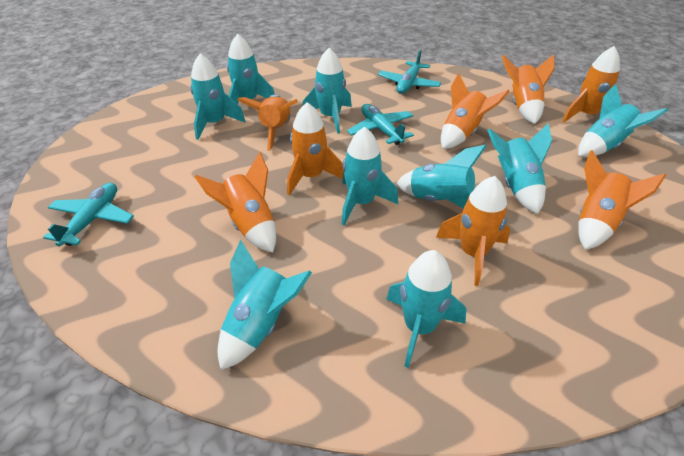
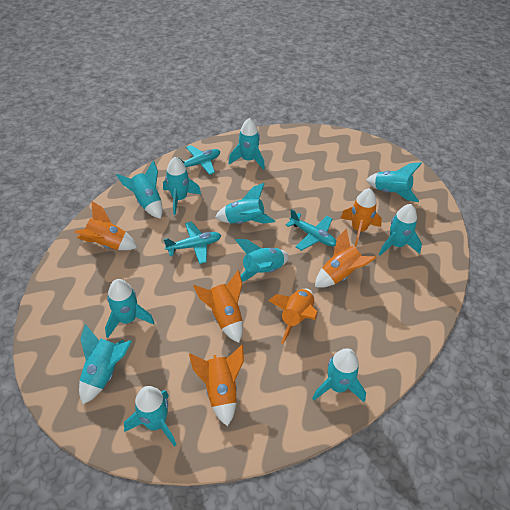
orange rocket: [195,152,276,253] [237,95,298,151] [287,102,344,195] [436,176,510,286] [441,73,510,149] [502,54,555,124] [562,46,620,123] [578,150,666,250] = 8 -> [74,201,138,250] [189,345,244,426] [193,270,243,343] [268,289,318,344] [315,228,376,288] [341,188,382,247] = 6
turquoise rocket: [190,54,246,140] [217,239,312,370] [227,34,275,104] [302,48,352,134] [341,127,398,225] [386,250,467,368] [396,145,486,209] [487,123,552,214] [578,84,668,157] = 9 -> [79,324,132,404] [105,279,155,338] [116,160,163,219] [124,386,176,447] [163,157,201,215] [215,183,275,224] [228,118,265,170] [235,239,289,282] [312,348,366,402] [366,162,422,202] [379,204,422,256] = 11

